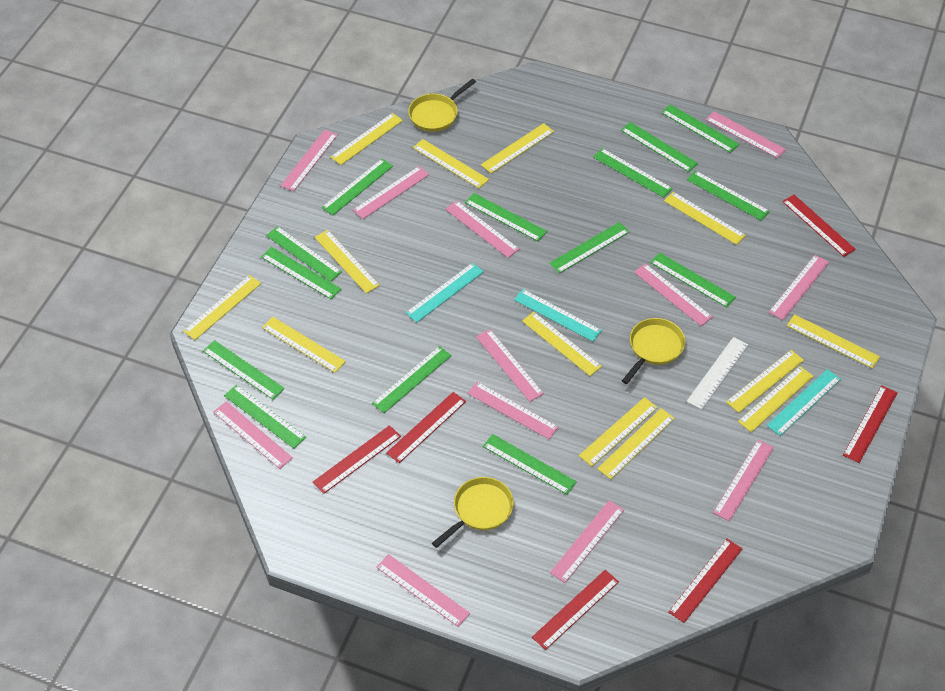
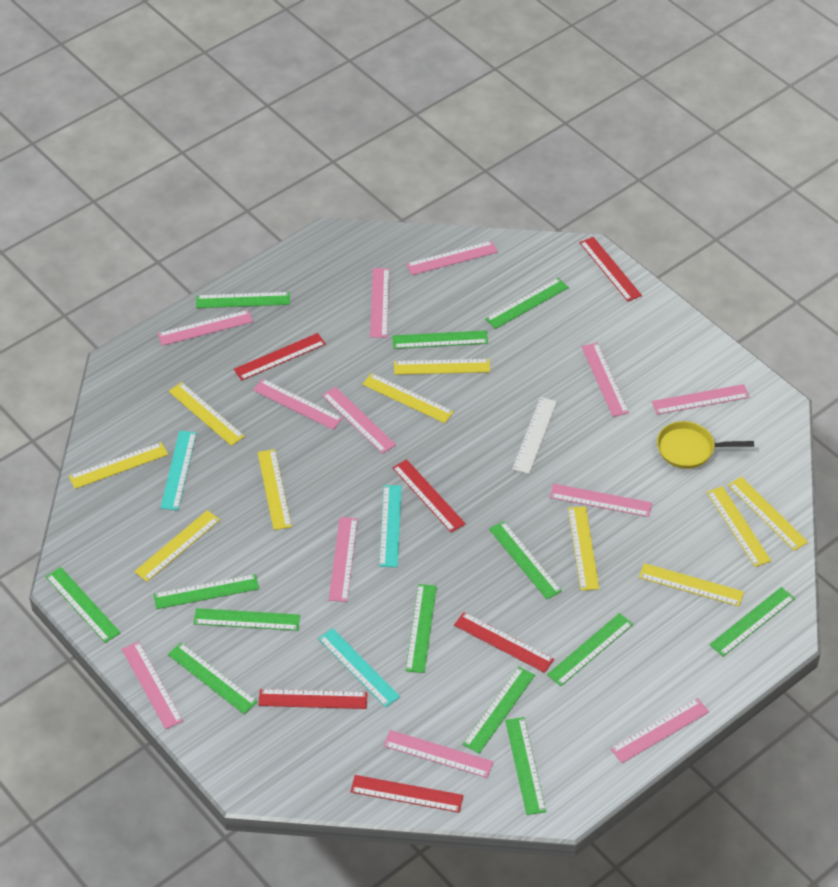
green ruler: [203,340,285,400] [224,385,306,448] [261,247,341,299] [266,226,342,282] [322,159,393,215] [372,346,452,413] [465,193,547,242] [483,434,577,495] [549,222,629,273] [593,148,673,198] [621,122,698,172] [650,253,736,308] [661,104,739,153] [687,171,770,221] = 14 -> [46,567,121,643] [153,574,259,609] [168,643,257,714] [193,608,300,631] [196,292,290,308] [392,330,488,349] [405,584,437,673] [463,667,535,754] [485,278,569,329] [489,521,562,599] [505,717,546,815] [547,613,633,686] [709,587,795,657] = 13
yellow pan: [408,79,476,132] [432,477,514,548] [622,318,685,384] = 3 -> [657,421,754,469] = 1
yellow ruler: [183,275,261,340] [262,317,346,373] [315,230,380,293] [331,113,403,165] [413,139,489,188] [481,123,554,173] [522,312,602,376] [579,397,658,466] [597,408,675,479] [664,192,746,245] [726,350,804,413] [738,366,813,432] [787,314,880,369] = 13 -> [69,442,168,489] [134,510,220,582] [169,382,245,446] [258,449,292,530] [362,373,454,423] [394,359,490,375] [568,506,599,591] [639,563,744,606] [707,486,771,567] [728,477,808,551] = 10

